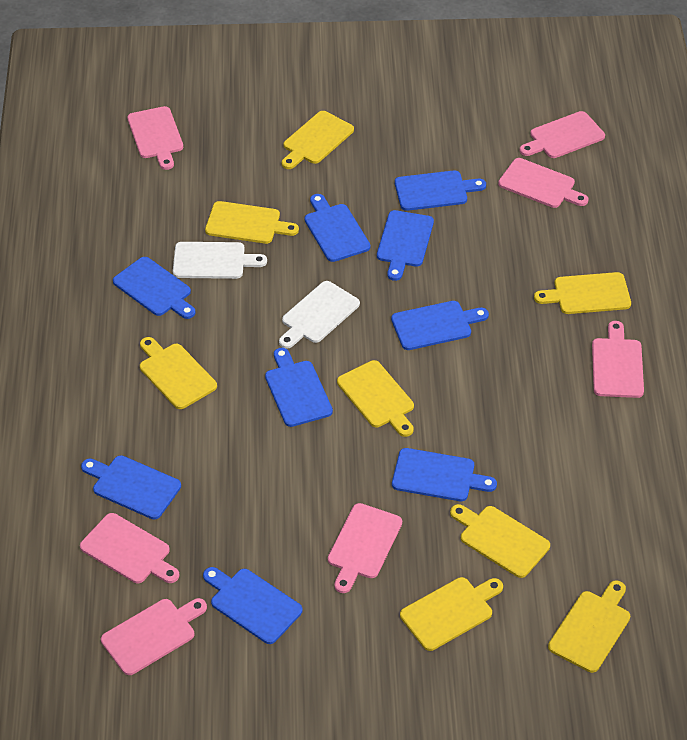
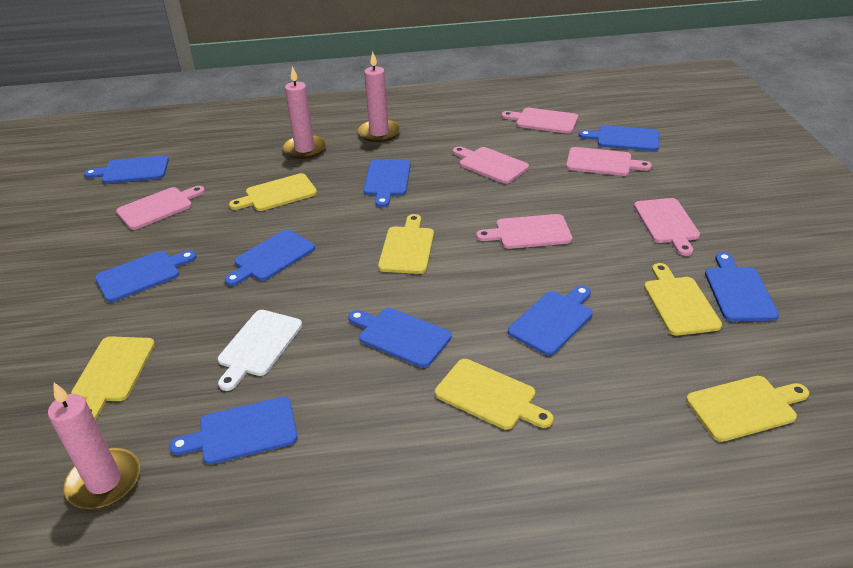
pink candle: none = 0 -> [48,383,140,509] [282,66,326,159] [358,52,400,142] = 3
pink cutting board: [80,513,179,583] [101,598,207,675] [127,106,183,170] [328,503,402,593] [498,158,589,208] [520,111,605,158] [592,321,644,398] = 7 -> [116,186,205,230] [453,146,529,184] [476,214,572,249] [502,108,578,134] [566,147,652,176] [634,198,700,256] = 6
white cutting board: [173,242,267,279] [279,281,360,349] = 2 -> [218,310,302,391] = 1
yellow cutting board: [140,337,217,409] [205,201,299,244] [282,111,354,169] [337,360,414,437] [400,577,503,651] [450,504,550,578] [534,272,631,314] [548,581,630,673] = 8 -> [71,336,155,420] [229,173,317,211] [378,214,434,274] [435,359,554,430] [644,263,722,336] [686,376,809,442] = 6

